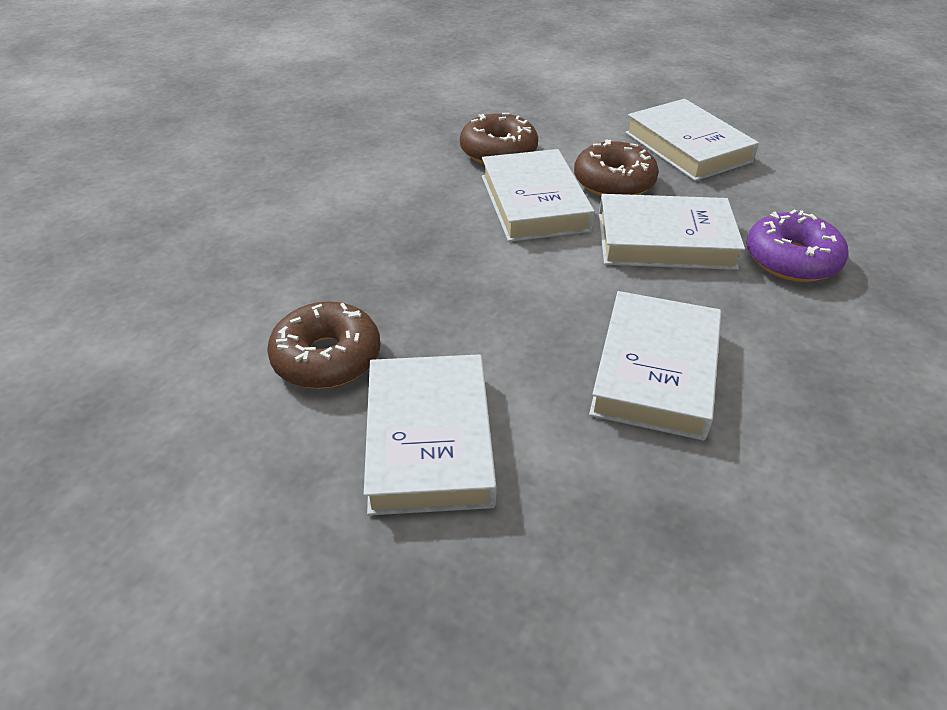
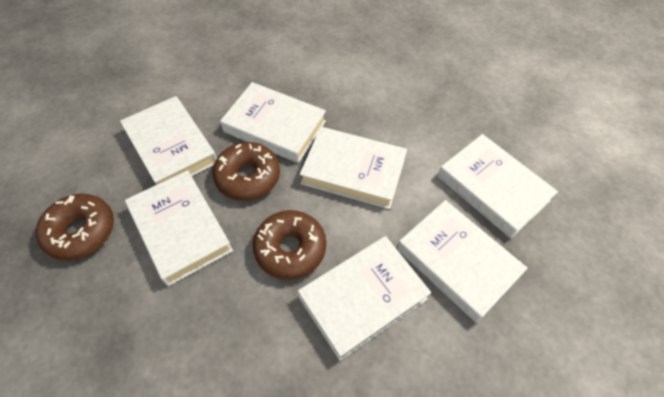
purple donut: [746,209,848,282] = 1 -> none = 0
white book: [364,354,496,515] [482,149,595,242] [589,291,721,441] [599,194,745,270] [625,99,759,181] = 5 -> [120,96,217,185] [125,170,233,286] [220,82,326,163] [298,236,431,361] [300,127,407,209] [397,200,528,323] [438,134,558,238] = 7

